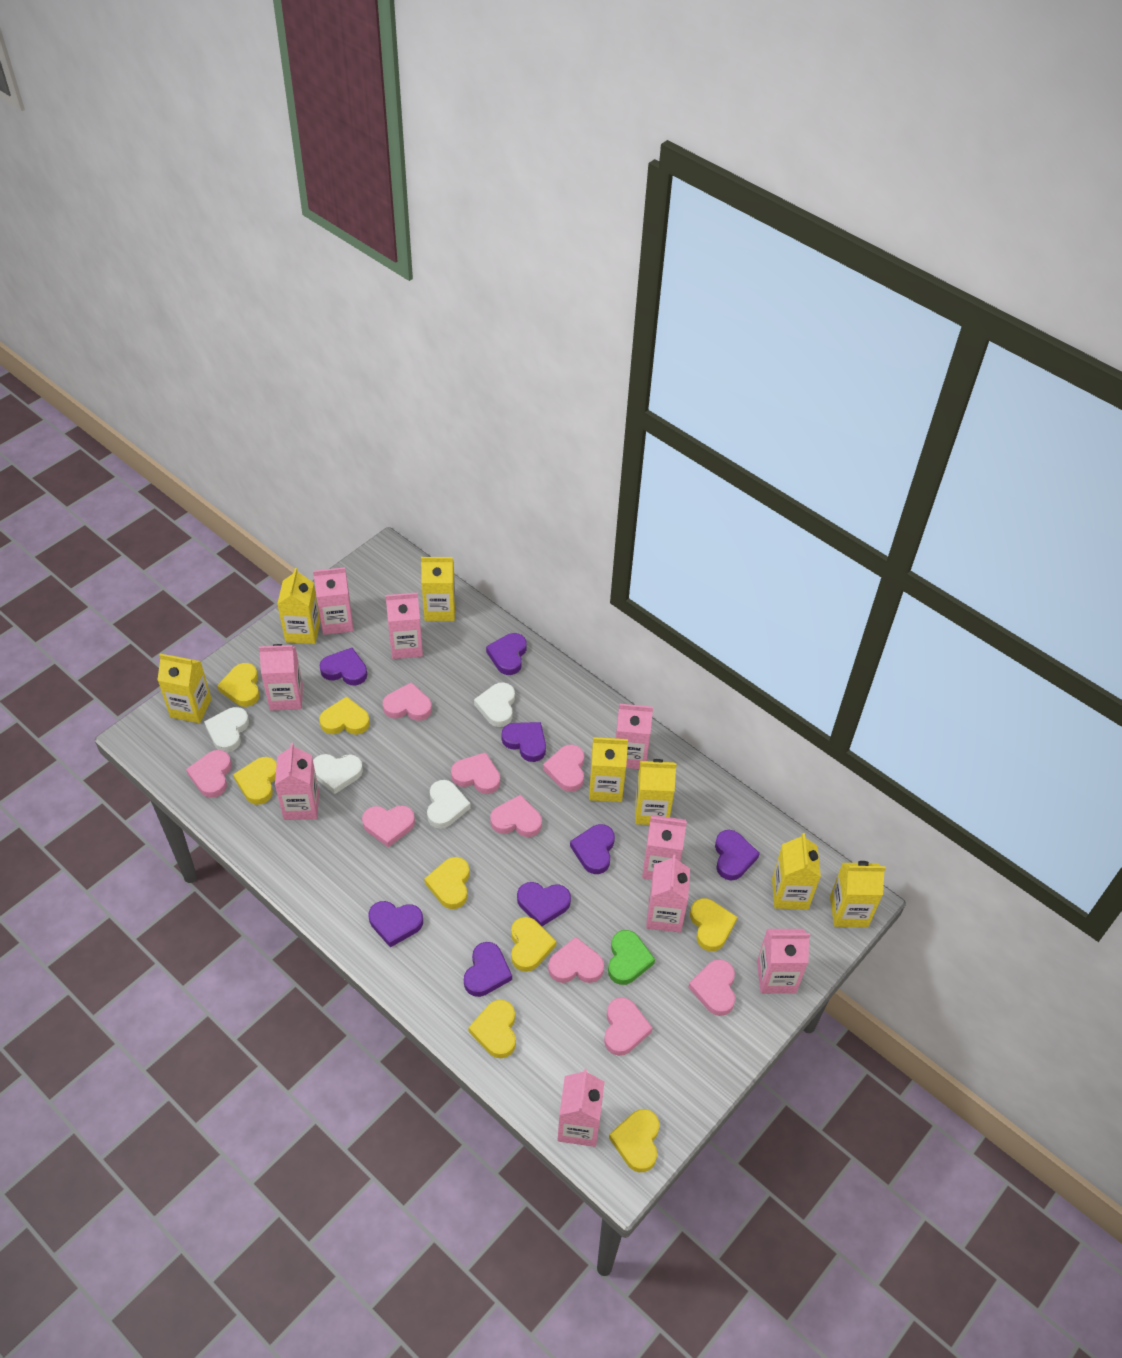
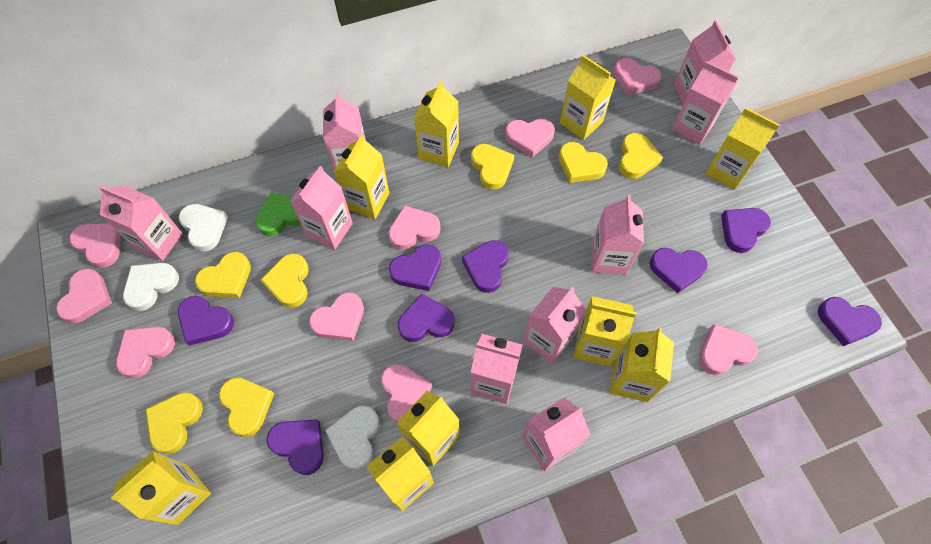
white heart: [204,707,249,753] [313,754,363,794] [427,780,471,829] [474,682,515,727] = 4 -> [123,263,179,311] [178,204,228,251] [325,406,379,470] = 3
yellow carton: [157,654,211,723] [277,568,320,644] [421,557,455,621] [589,737,628,802] [635,759,677,825] [772,833,821,910] [830,861,886,927] = 7 -> [111,451,211,525] [334,134,389,219] [366,437,434,511] [397,391,459,466] [414,81,459,167] [560,55,616,140] [573,296,636,366] [610,328,674,402] [705,108,780,190] = 9
yellow heart: [217,663,260,707] [233,757,277,805] [319,696,370,735] [424,857,470,909] [468,1000,516,1058] [511,917,556,972] [609,1109,660,1172] [690,898,737,951] = 8 -> [145,392,203,454] [195,252,251,298] [219,377,274,437] [261,253,309,308] [471,144,514,190] [559,142,608,183] [619,133,663,179] = 7

